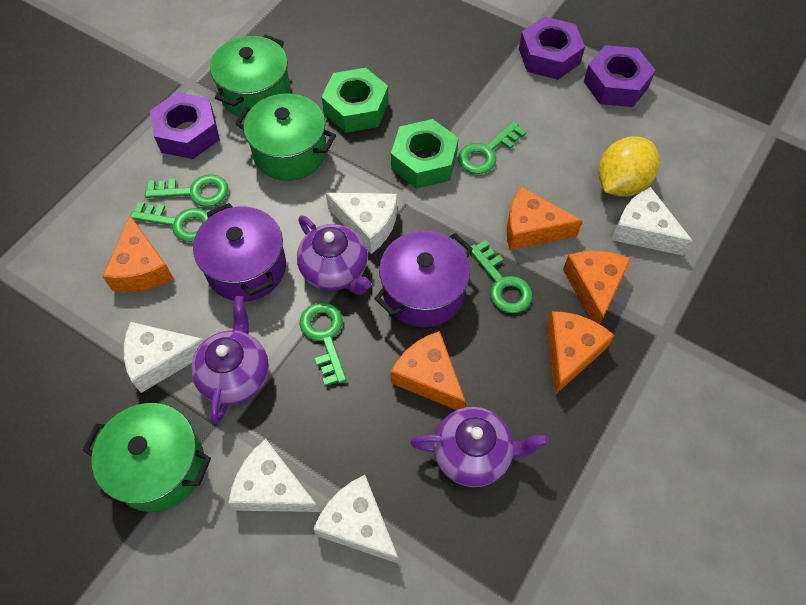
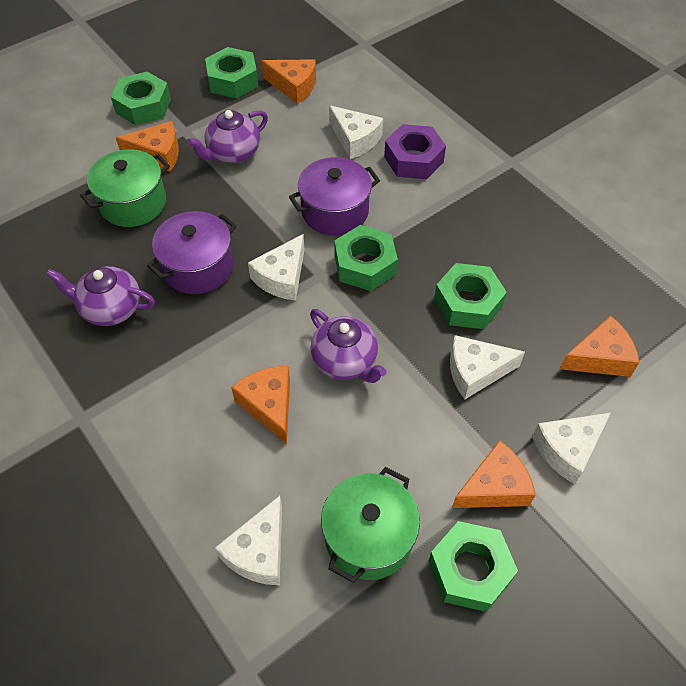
green key: [131,202,208,242] [145,174,228,207] [300,302,347,386] [458,122,526,174] [471,240,532,313] = 5 -> none = 0
green nut: [322,68,389,133] [391,119,459,189] = 2 -> [111,72,171,125] [205,47,258,99] [334,225,398,291] [429,521,518,612] [434,263,507,329] = 5
green pot: [82,403,211,512] [210,35,291,119] [235,93,336,181] = 3 -> [80,149,170,227] [321,467,420,583] = 2
purple nut: [150,92,220,159] [519,17,585,79] [584,45,656,107] = 3 -> [384,124,446,179] = 1
yellow lemon: [599,136,660,197] = 1 -> none = 0

